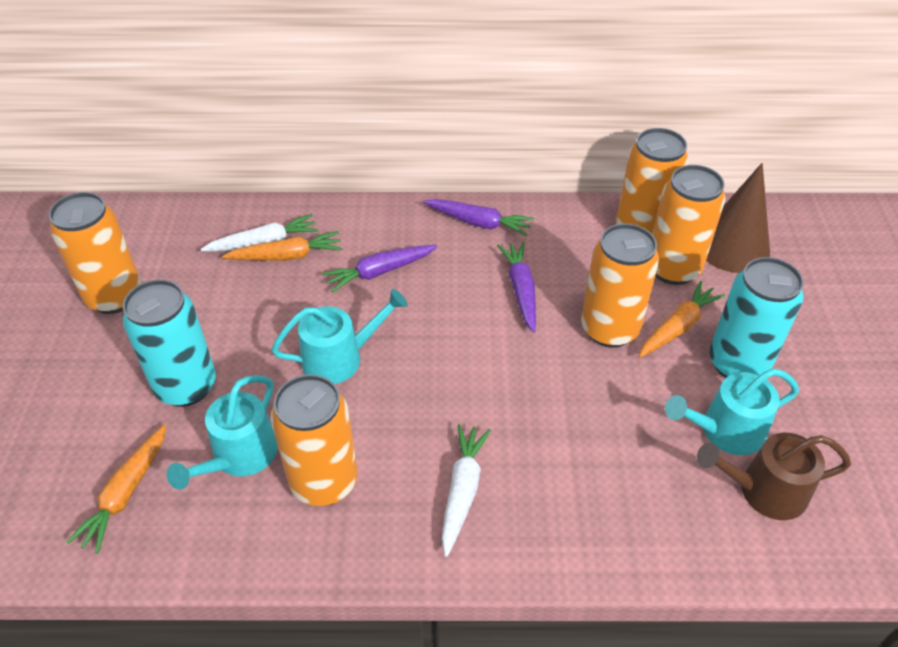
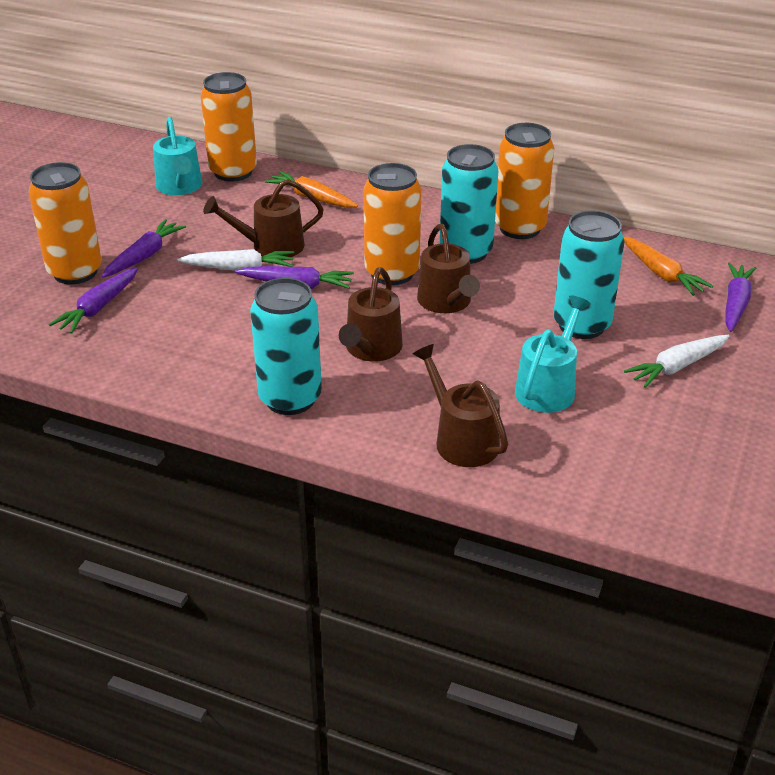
brown cone: [706,163,770,273] = 1 -> none = 0
brown watering can: [697,433,851,520] = 1 -> [203,179,324,257] [339,267,403,362] [413,344,508,467] [417,224,480,313] = 4
orange can: [49,192,141,314] [271,374,358,506] [581,223,659,348] [616,128,688,234] [652,165,725,285] = 5 -> [29,162,102,284] [200,72,257,182] [363,163,421,285] [495,123,554,239] = 4
orange carrot: [67,424,166,554] [222,231,342,261] [639,281,725,358] = 3 -> [265,171,358,208] [624,237,713,296] = 2
purple carrot: [322,245,437,293] [423,199,534,236] [497,242,536,333] = 3 -> [49,267,138,334] [102,219,186,278] [235,266,354,289] [725,262,756,332] = 4
turquoise can: [122,279,216,407] [709,257,804,378] = 2 -> [250,278,322,415] [440,144,498,264] [553,210,625,339] = 3
turquoise watering can: [167,375,278,490] [271,289,408,384] [665,369,799,455] = 3 -> [153,117,202,195] [515,296,590,413] = 2

